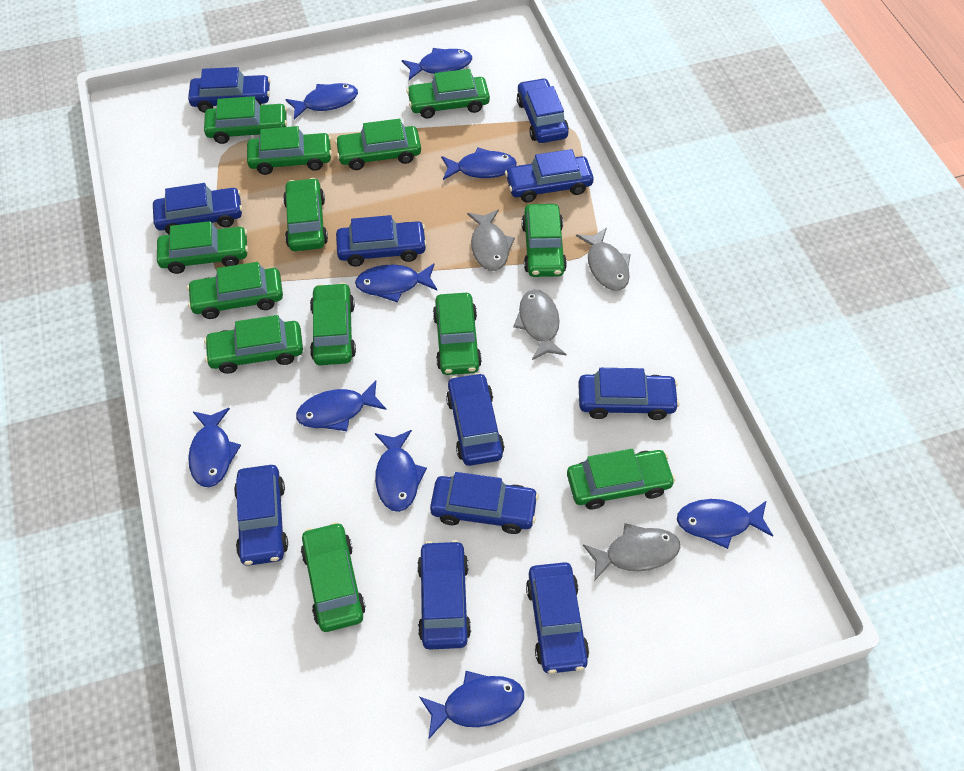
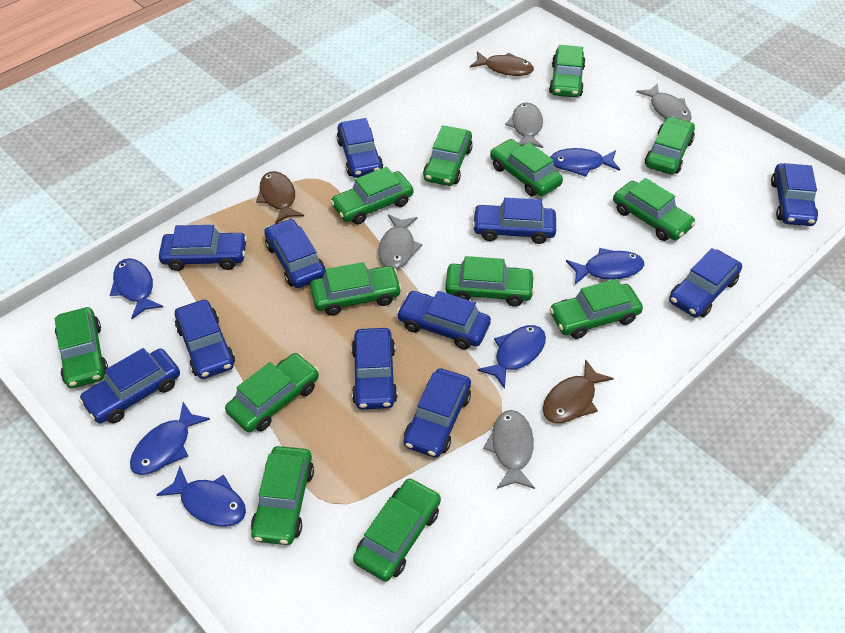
blue fish: [188,408,241,487] [285,83,358,120] [296,380,386,431] [355,264,438,303] [375,430,427,512] [402,48,472,80] [419,671,524,739] [441,147,517,180] [677,499,773,549] = 9 -> [110,258,163,319] [130,402,210,475] [157,466,246,527] [477,325,546,389] [550,148,620,177] [566,248,644,284] = 6
brown fish: none = 0 -> [256,171,304,224] [470,51,534,76] [543,359,614,423] = 3

